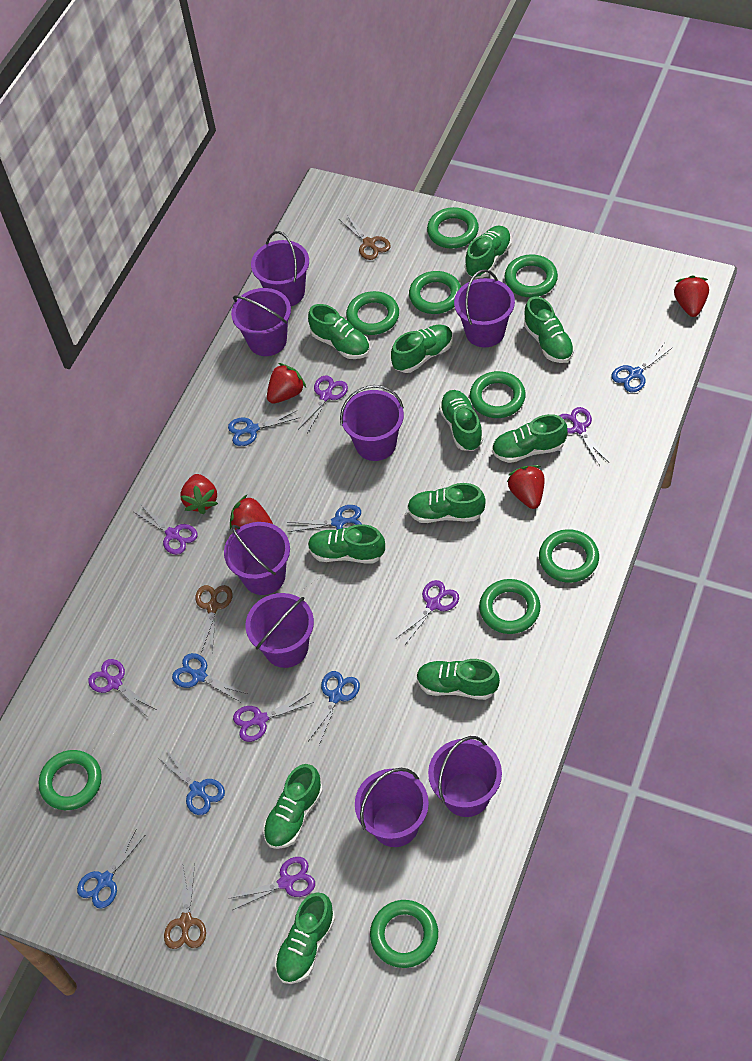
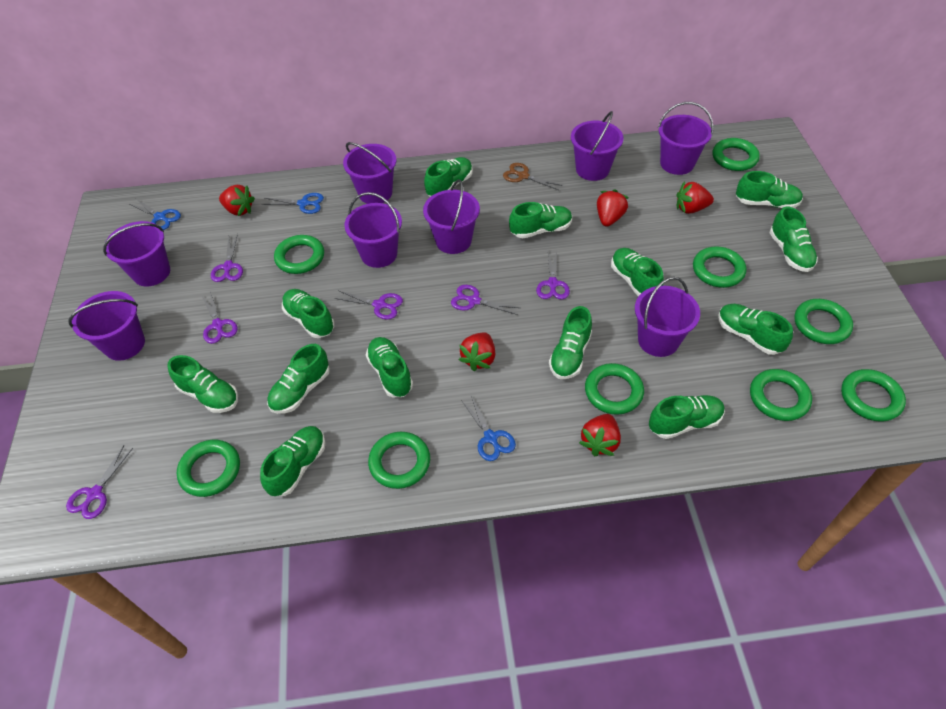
blue scissors: [77,830,145,909] [157,748,225,815] [172,653,247,703] [228,410,301,446] [287,505,362,532] [308,671,360,745] [612,344,673,392] = 7 -> [130,198,181,230] [262,193,324,214] [461,394,516,461] = 3
brown scissors: [164,864,206,949] [195,585,232,653] [339,214,391,260] = 3 -> [503,163,563,190] = 1
green shoe: [263,764,323,849] [275,892,335,984] [308,304,370,359] [308,524,385,563] [391,324,453,373] [407,483,486,523] [416,659,500,700] [439,390,483,451] [465,226,512,278] [492,414,567,463] [524,296,574,363] = 11 -> [167,355,238,413] [260,426,326,496] [267,344,330,414] [282,289,334,338] [366,337,413,397] [424,157,473,197] [509,202,572,239] [549,306,592,379] [611,248,664,296] [649,395,725,439] [718,304,793,355] [736,171,803,208] [769,207,818,272] = 13
purple scissors: [88,659,155,717] [134,504,198,555] [228,857,315,910] [233,693,314,742] [298,376,348,433] [397,580,459,644] [559,407,609,466] = 7 -> [66,446,133,519] [202,291,238,344] [211,234,243,282] [334,291,403,320] [451,285,519,315] [536,251,570,299] = 6

